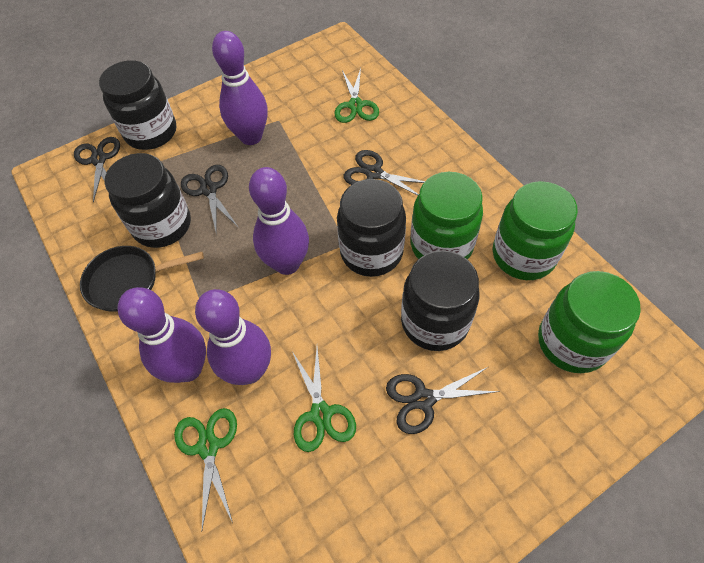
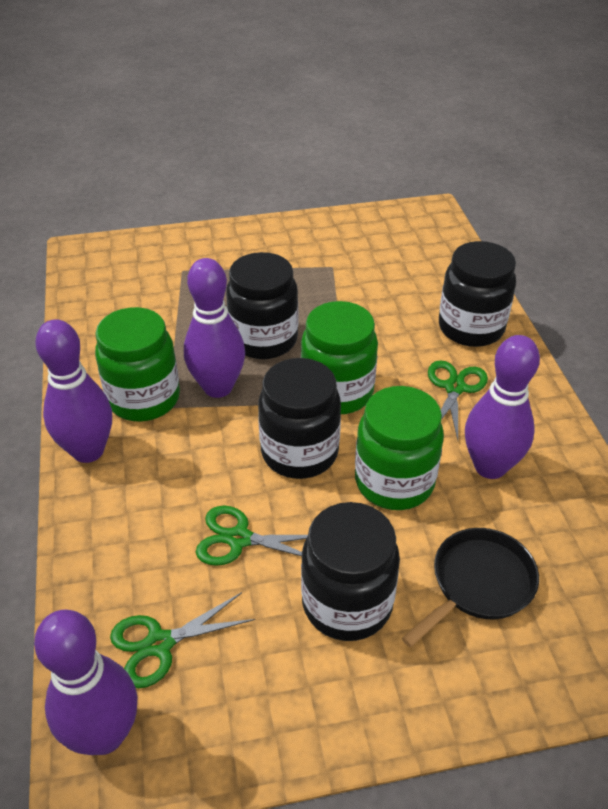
black scissors: [74,137,120,203] [181,165,239,236] [343,150,425,196] [386,367,500,434] = 4 -> none = 0

